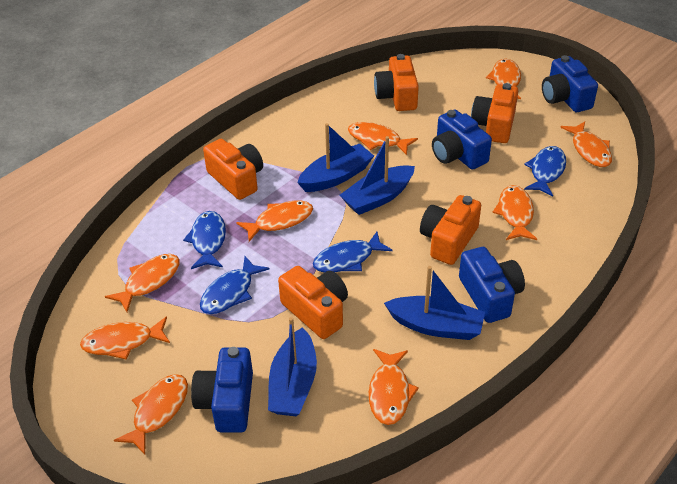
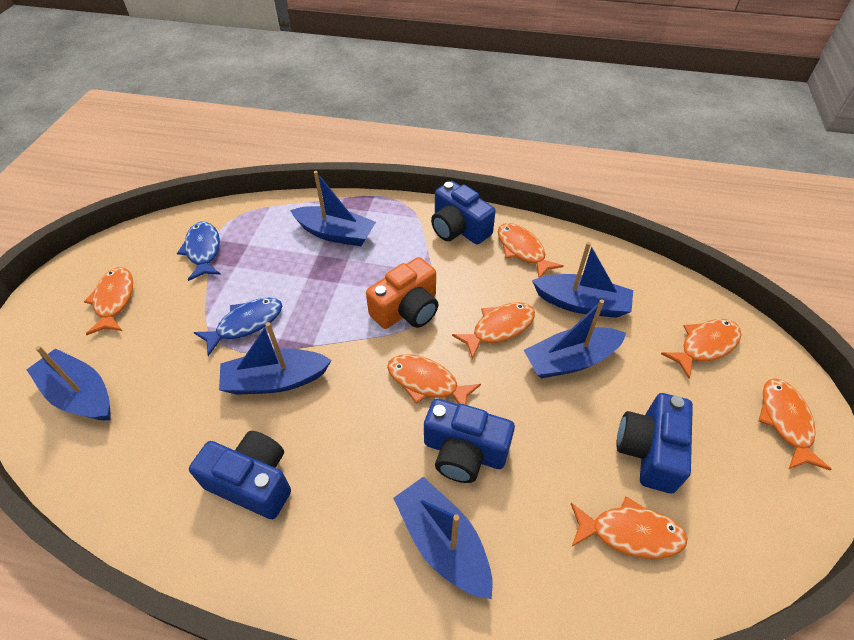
blue boat: [268,317,317,416] [297,123,374,192] [340,136,415,215] [384,266,485,340] = 4 -> [27,346,111,420] [219,322,332,395] [290,171,376,246] [393,477,493,599] [524,299,626,378] [532,242,633,318] = 6
blue fish: [183,211,226,269] [200,256,269,314] [313,232,393,273] [524,146,566,197] = 4 -> [177,222,221,281] [194,297,282,356] = 2
orange camera: [203,139,263,200] [278,266,348,339] [374,54,419,111] [420,195,481,265] [471,83,518,143] = 5 -> [366,257,438,329] = 1
orange fish: [80,317,170,360] [105,254,180,312] [114,374,188,455] [236,201,313,242] [348,122,418,155] [369,349,419,425] [486,59,521,99] [492,185,537,240] [560,122,612,167] = 9 -> [84,267,133,335] [387,354,481,405] [452,302,535,360] [498,223,564,278] [570,496,688,559] [661,319,741,378] [759,378,832,470] = 7

